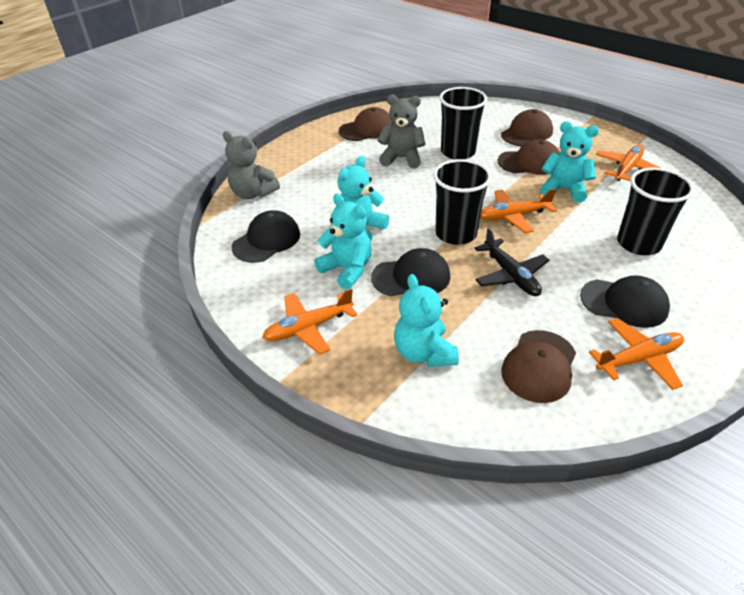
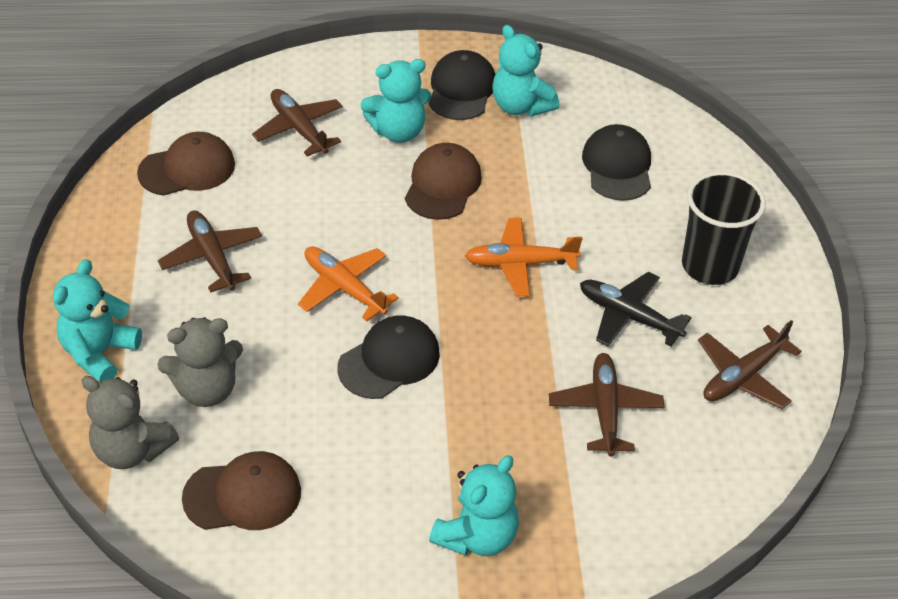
black cup: [433,159,492,245] [439,87,487,159] [617,168,694,255] = 3 -> [682,171,766,285] = 1
brown cap: [339,107,393,141] [497,140,560,175] [501,109,553,147] [501,330,576,403] = 4 -> [137,132,235,196] [182,451,301,530] [405,143,482,220] = 3
brown plane: none = 0 -> [158,210,262,292] [252,89,343,156] [549,353,664,456] [698,320,802,409] = 4
orange plane: [262,288,358,355] [480,188,557,233] [589,318,684,390] [596,145,660,181] = 4 -> [298,246,399,321] [465,218,582,297] = 2

